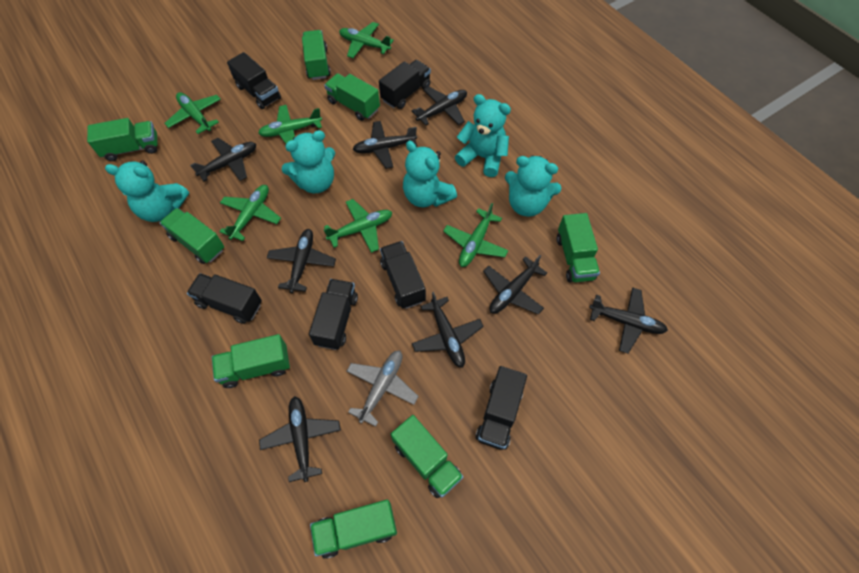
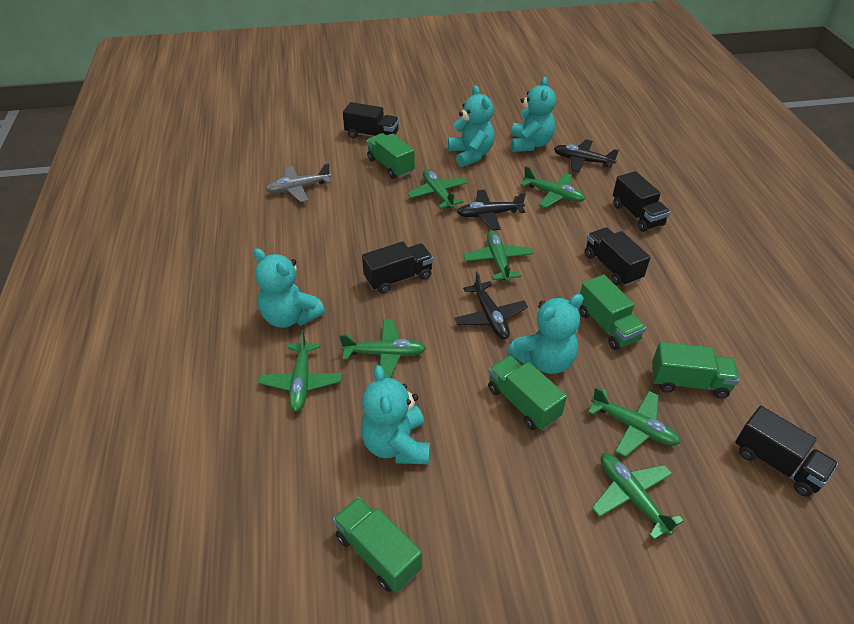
black plane: [190,138,256,182] [259,396,341,482] [267,229,336,293] [353,121,417,169] [412,87,467,126] [412,292,484,368] [483,255,547,315] [589,287,668,353] = 8 -> [454,271,528,339] [457,190,526,230] [554,140,619,172] = 3
black truck: [187,273,262,324] [227,52,281,109] [309,279,358,350] [379,60,431,109] [380,241,426,309] [476,366,527,450] = 6 -> [343,102,399,138] [362,241,433,294] [585,227,651,286] [613,171,670,232] [735,406,838,497] = 5
green plane: [164,92,221,134] [219,185,281,241] [258,105,322,144] [323,199,392,253] [339,22,394,58] [443,203,508,267] = 6 -> [258,330,342,412] [339,319,426,378] [407,169,467,209] [463,230,534,282] [521,166,585,208] [588,387,681,457] [592,453,684,540] = 7
green truck: [87,118,158,161] [160,208,224,264] [212,334,290,388] [302,30,331,80] [310,499,397,559] [324,73,380,121] [391,415,463,498] [556,213,600,283] = 8 -> [333,497,422,593] [367,133,415,179] [488,355,567,430] [579,274,646,350] [652,342,739,399] = 5

